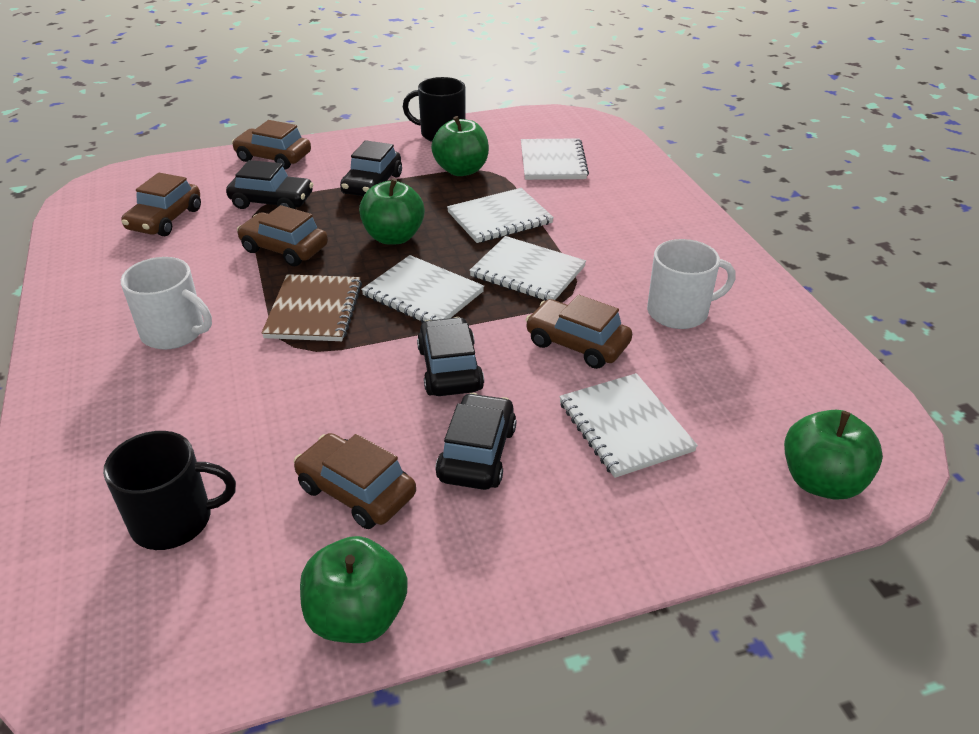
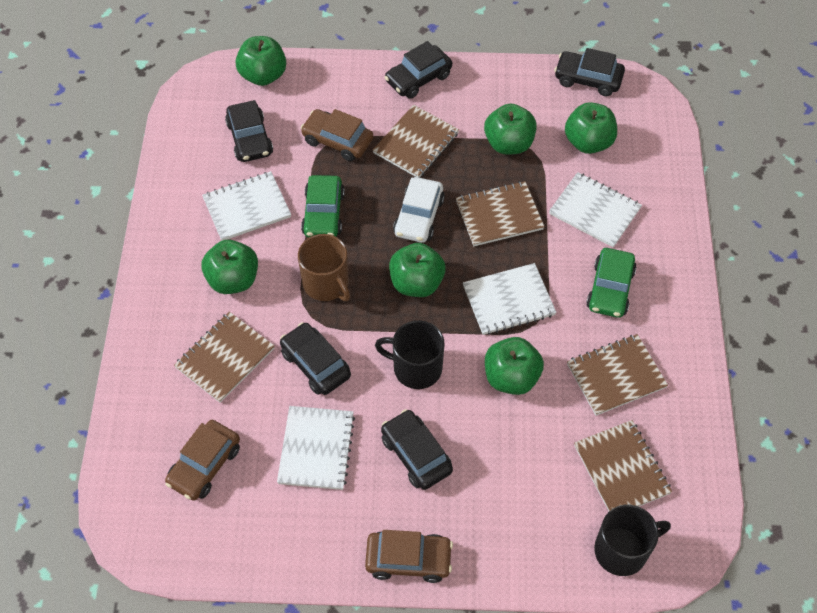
black car: [226,160,313,209] [340,140,402,196] [417,317,484,396] [435,393,517,490] = 4 -> [225,100,273,162] [280,322,351,395] [381,409,453,490] [384,41,452,99] [554,48,625,96] = 5
brown car: [121,173,201,236] [232,120,311,169] [237,205,328,266] [294,433,416,529] [526,295,632,369] = 5 -> [165,420,240,501] [301,109,373,161] [365,530,453,583] = 3
brown mug: none = 0 -> [298,234,350,301] = 1
brown notebook: [261,274,362,341] = 1 -> [174,312,275,403] [373,105,459,178] [456,181,545,246] [567,334,668,416] [574,420,672,511] = 5
green apple: [300,536,408,643] [359,178,425,244] [431,116,489,176] [784,410,883,500] = 4 -> [201,240,258,294] [236,36,286,86] [389,243,445,297] [484,104,537,155] [485,337,544,395] [565,102,617,154] = 6
green car: none = 0 -> [301,175,345,237] [586,248,637,318] = 2
white car: none = 0 -> [393,177,445,243] = 1
white mug: [121,257,212,350] [647,239,736,329] = 2 -> none = 0
white notebook: [361,255,484,323] [447,188,554,243] [469,236,586,301] [521,138,589,180] [559,373,698,478] = 5 -> [202,171,291,241] [277,406,355,490] [463,263,557,335] [549,172,642,247] = 4

